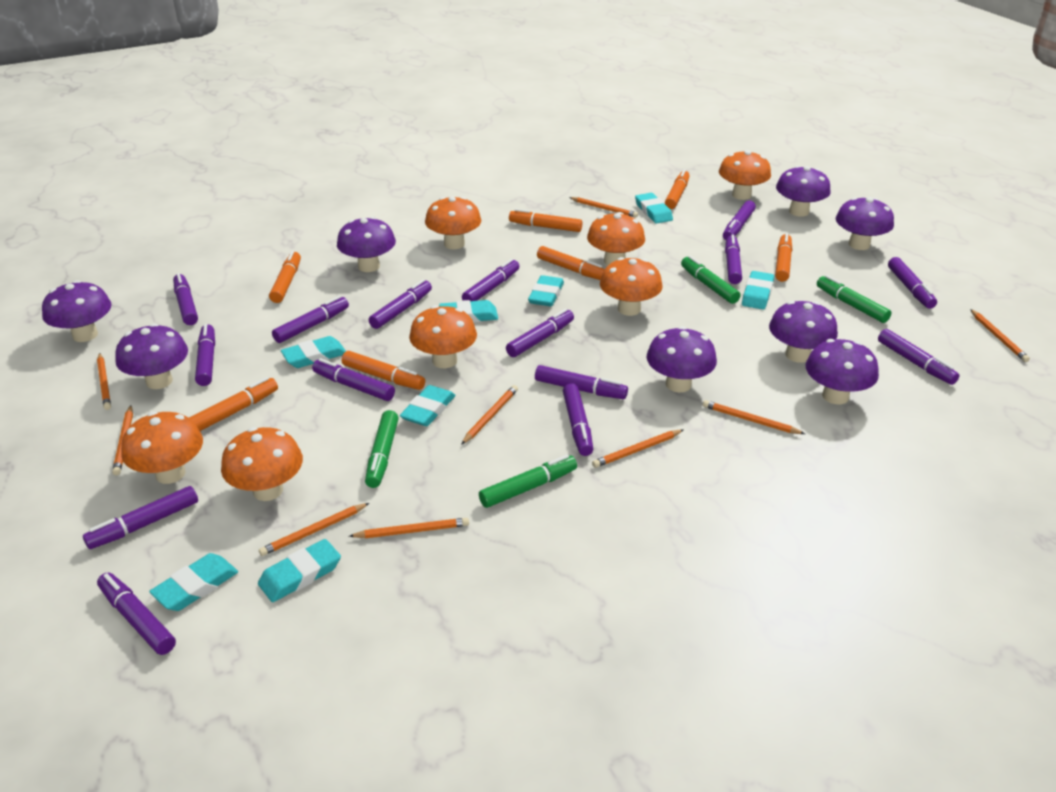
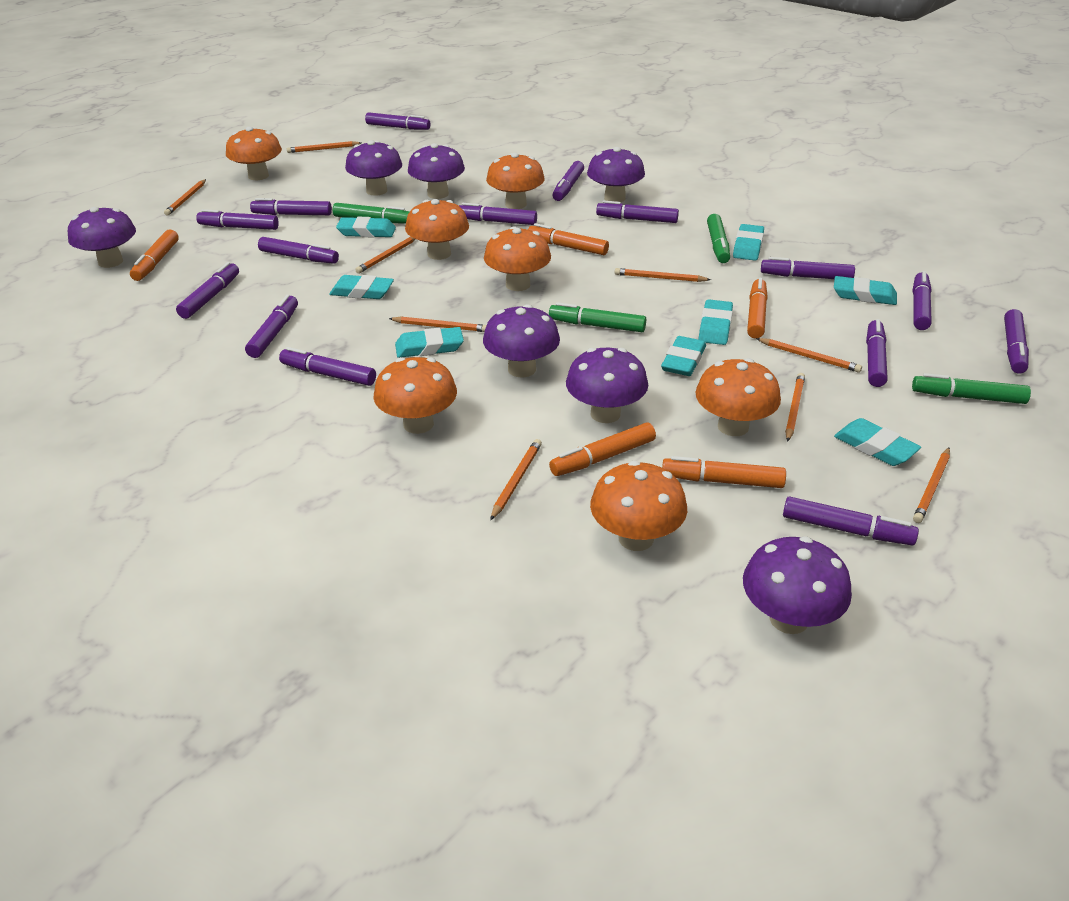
orange marker: [189,377,278,431] [269,251,301,303] [342,351,425,390] [509,209,582,232] [537,246,605,280] [665,169,690,209] [775,233,792,282] = 7 -> [130,229,179,281] [528,223,609,255] [549,423,656,476] [662,456,786,488] [747,278,768,339] = 5
purple mushroom: [42,280,111,342] [115,323,188,389] [337,217,396,272] [647,326,717,392] [769,301,838,363] [776,166,831,217] [805,339,879,404] [836,197,894,250] = 8 -> [68,207,136,268] [345,140,402,196] [408,143,465,199] [483,304,560,377] [566,348,648,423] [587,147,645,202] [743,536,852,634] = 7

